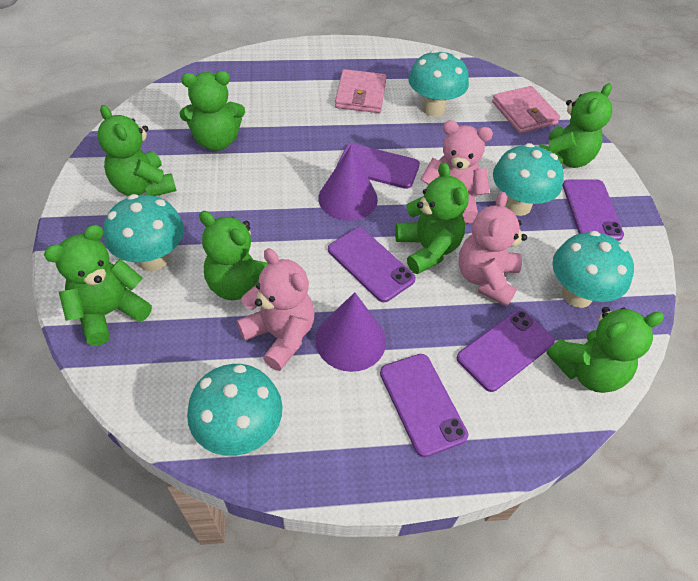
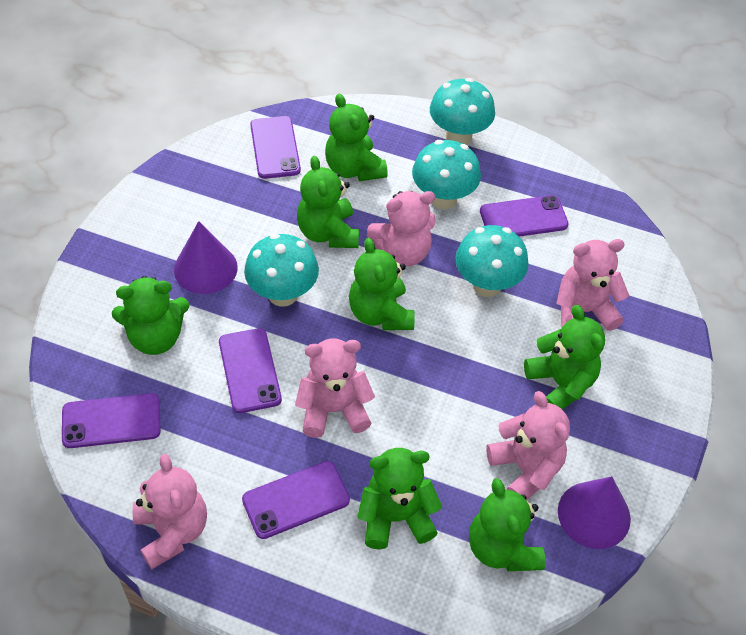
pink teddy bear: [237,248,314,371] [420,120,493,223] [458,192,527,307] = 3 -> [132,454,207,569] [295,338,375,438] [367,191,435,266] [486,391,570,500] [556,239,629,331] = 5
pink wallet: [335,69,387,113] [492,86,560,133] = 2 -> none = 0
turquoise mushroom: [104,194,184,271] [187,364,283,456] [408,50,469,117] [493,143,564,216] [552,231,634,308] = 5 -> [244,233,319,307] [412,140,481,210] [430,78,495,145] [455,225,529,297] = 4

